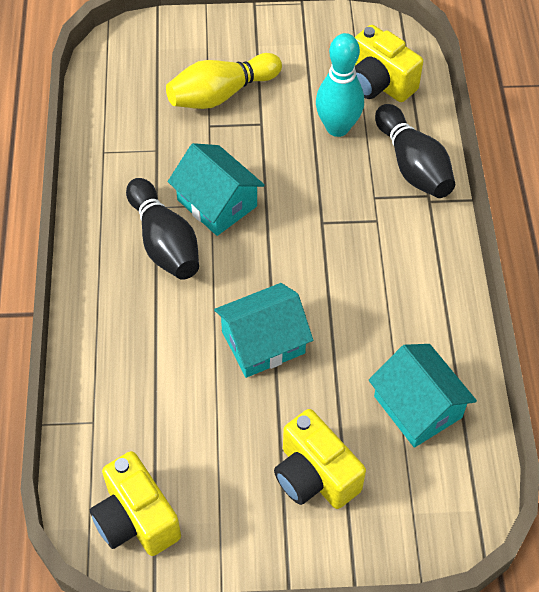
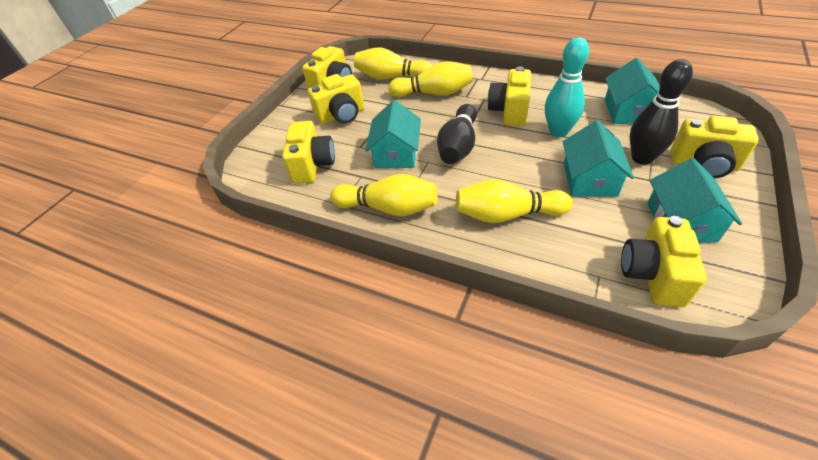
turquoise house: [168,143,265,236] [214,283,313,378] [369,344,477,448] = 3 -> [365,100,421,168] [563,120,634,197] [605,58,660,124] [647,158,742,243] = 4
yellow bowling pin: [166,53,282,109] = 1 -> [330,174,438,216] [354,47,433,80] [388,61,473,97] [456,179,573,223] = 4
yellow camera: [90,451,181,556] [274,409,366,509] [355,25,423,102] = 3 -> [282,121,335,184] [302,46,352,89] [308,74,364,124] [488,66,531,126] [621,216,707,307] [671,115,759,179] = 6

